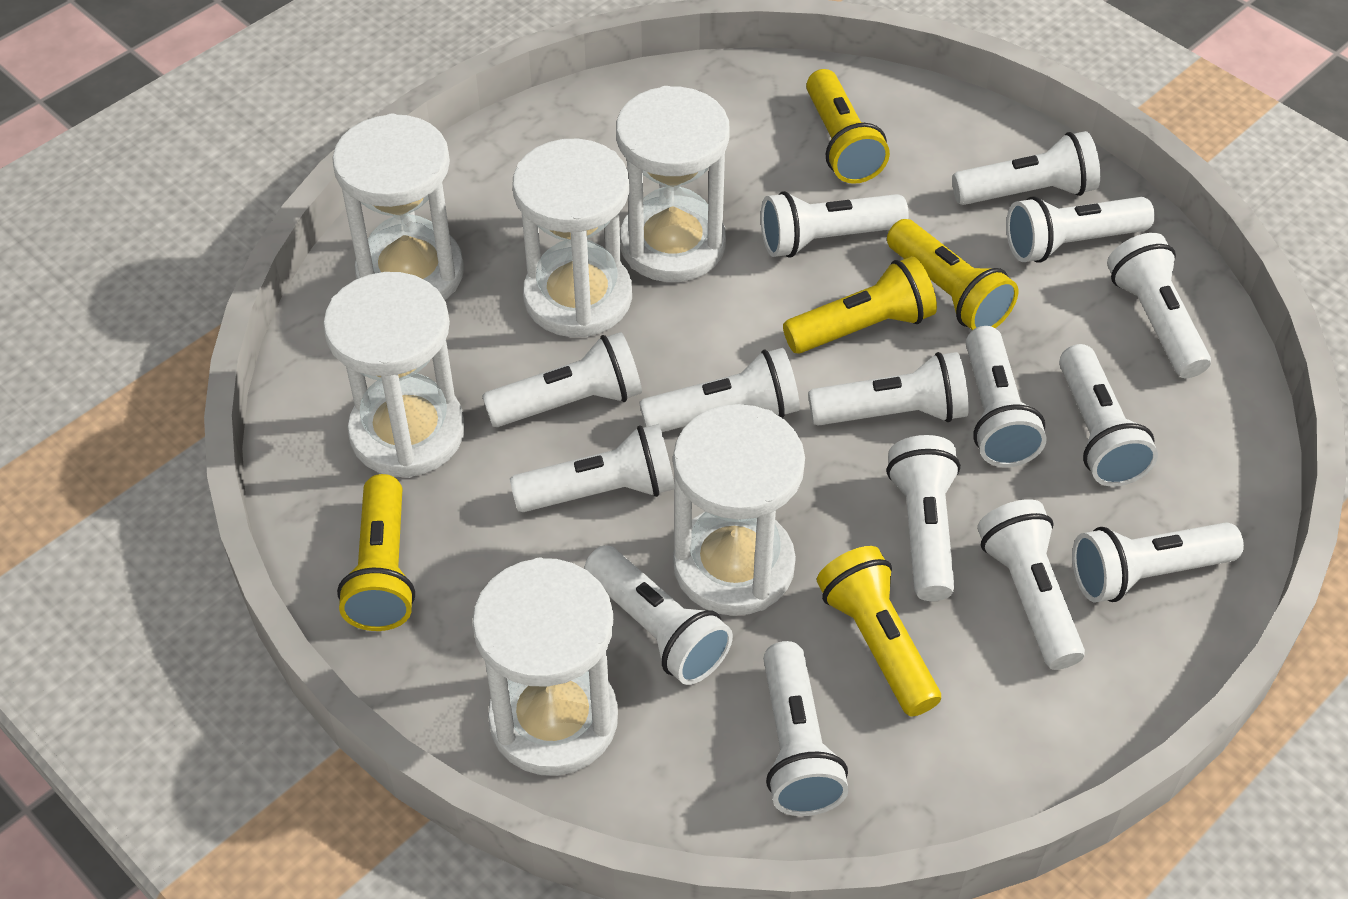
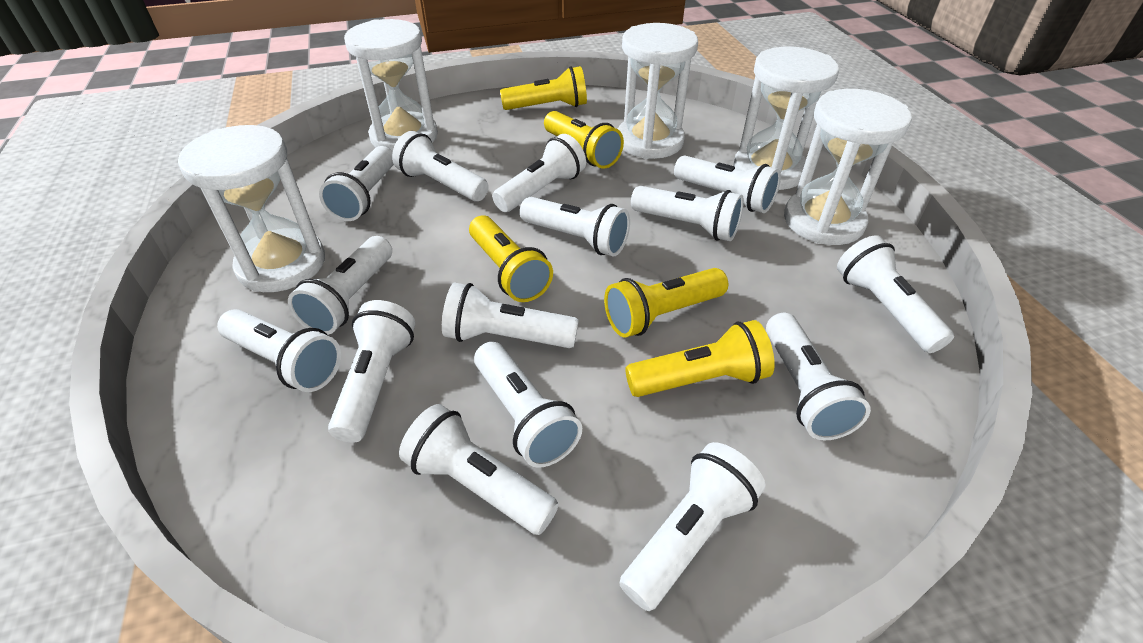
white hourglass: [323,272,465,478] [332,114,464,300] [472,558,618,776] [513,139,632,338] [616,86,730,282] [673,404,805,616] = 6 -> [178,125,325,292] [344,19,438,152] [618,23,698,159] [733,47,839,190] [784,89,912,245] = 5

